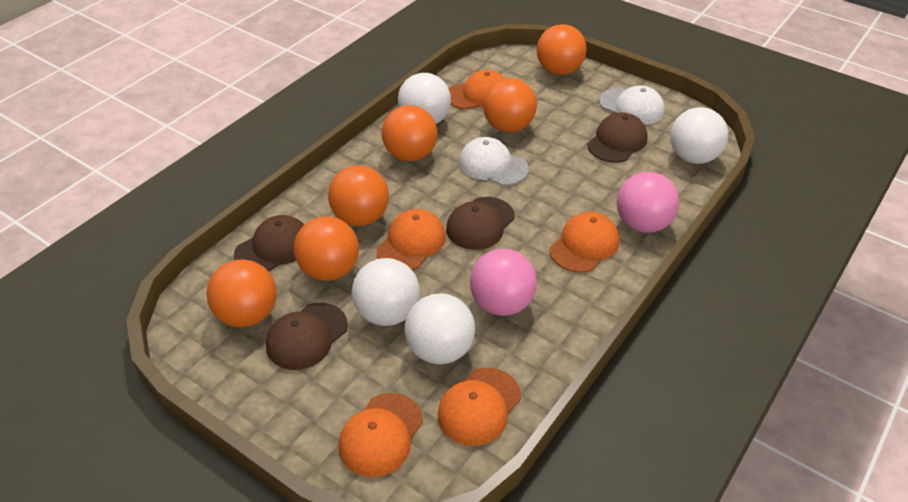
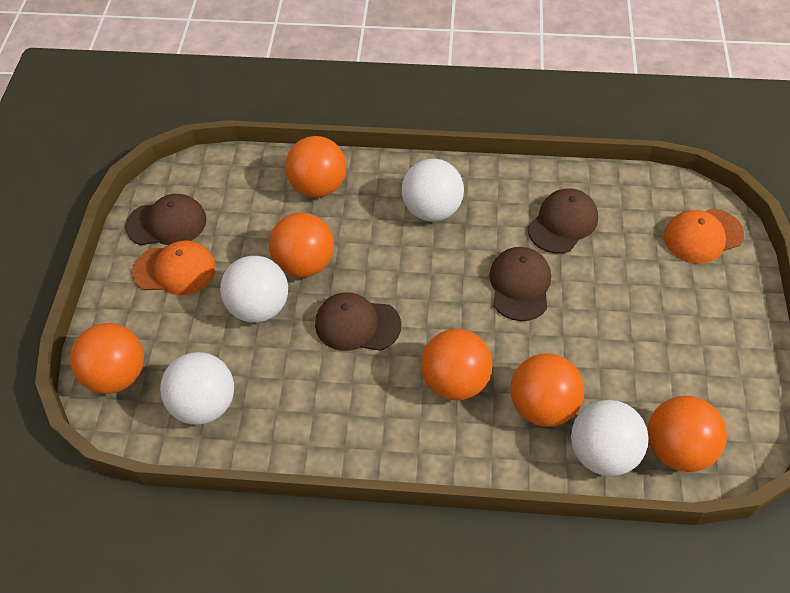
orange cap: [338,393,423,477] [376,209,446,270] [438,368,521,446] [448,70,505,110] [550,212,620,273] = 5 -> [132,240,216,295] [664,208,744,264] = 2
pink ball: [470,249,537,316] [617,172,679,233] = 2 -> none = 0
white cap: [459,137,529,186] [599,86,665,125] = 2 -> none = 0

